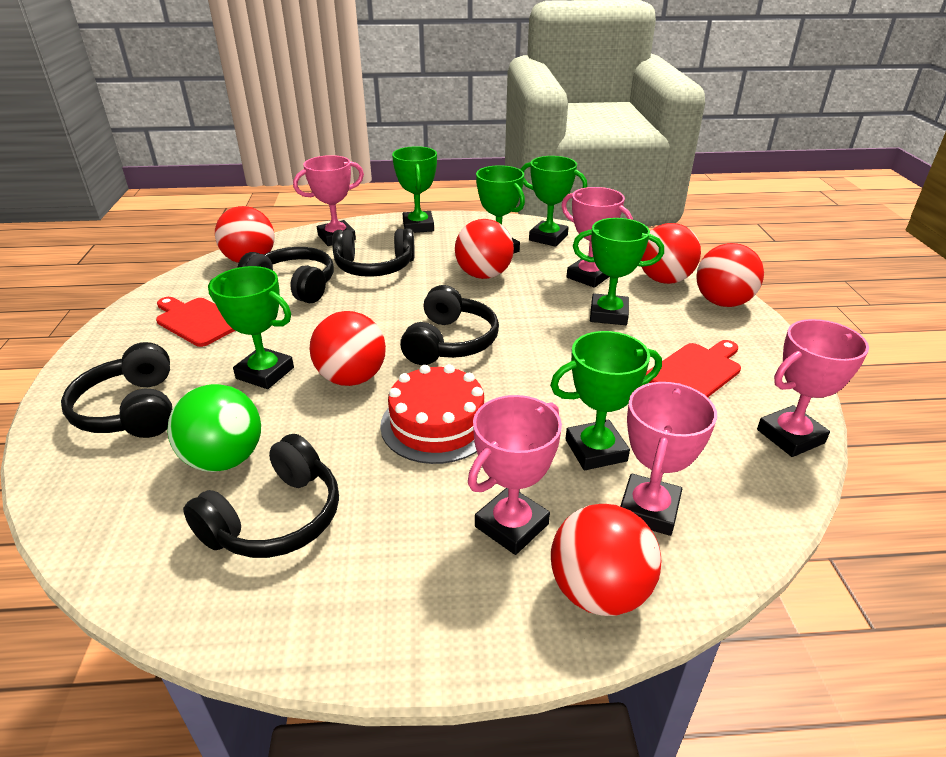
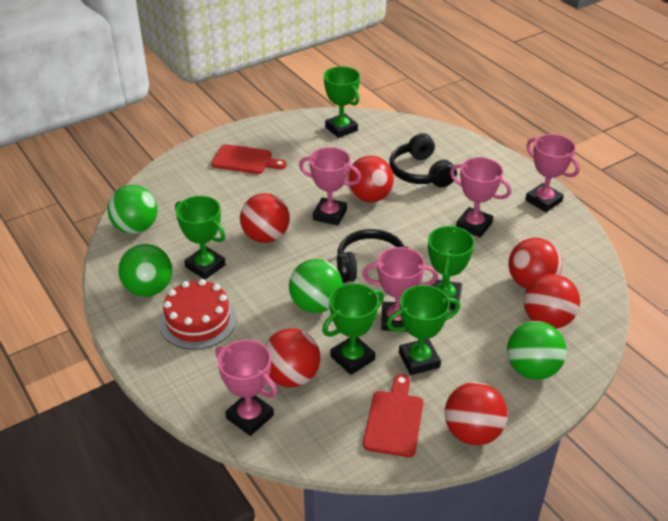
black headphones: [61,342,172,438] [183,434,339,558] [237,247,334,303] [332,228,415,277] [400,285,499,365] = 5 -> [337,229,409,283] [389,133,457,187] = 2
green ball: [167,384,261,472] = 1 -> [107,185,158,234] [118,244,172,297] [289,259,343,313] [507,321,567,380] = 4
green trophy: [208,266,294,389] [392,146,437,233] [476,165,525,254] [520,156,587,247] [550,331,662,470] [573,218,664,325] = 6 -> [175,196,226,280] [322,283,384,375] [324,66,360,138] [386,285,460,375] [428,225,474,310] = 5

